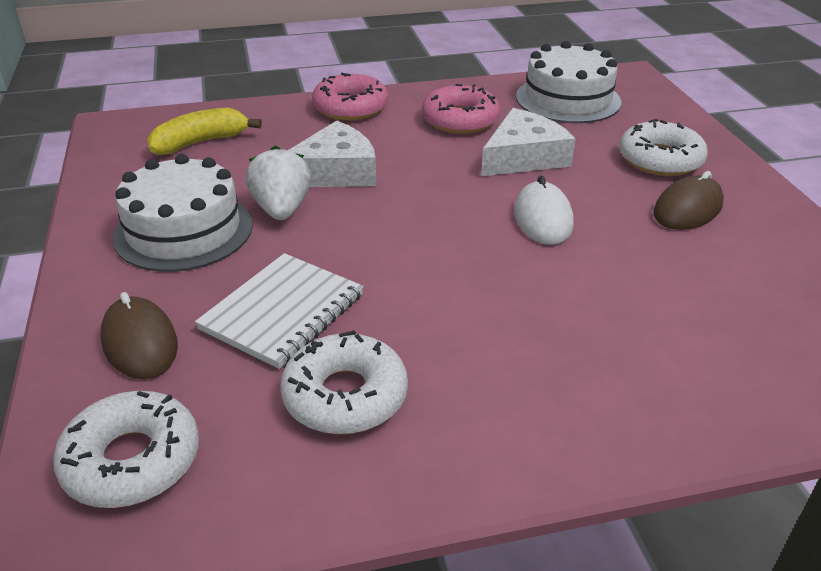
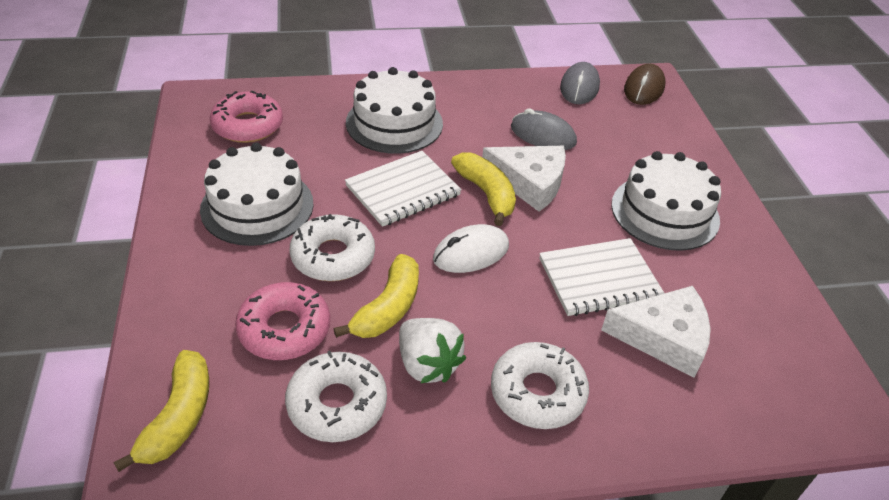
brown mouse: [100,292,178,379] [653,171,724,230] = 2 -> [624,64,665,105] = 1
grey mouse: none = 0 -> [511,108,577,150] [560,62,600,104] = 2
white cake: [112,154,253,272] [516,41,621,123] = 2 -> [200,143,313,246] [346,67,443,154] [611,151,721,251] = 3
white notebook: [195,253,364,369] = 1 -> [345,151,462,227] [539,238,664,316] = 2
yellow banana: [147,108,262,155] = 1 -> [113,350,209,472] [334,254,419,338] [451,153,516,226] = 3

